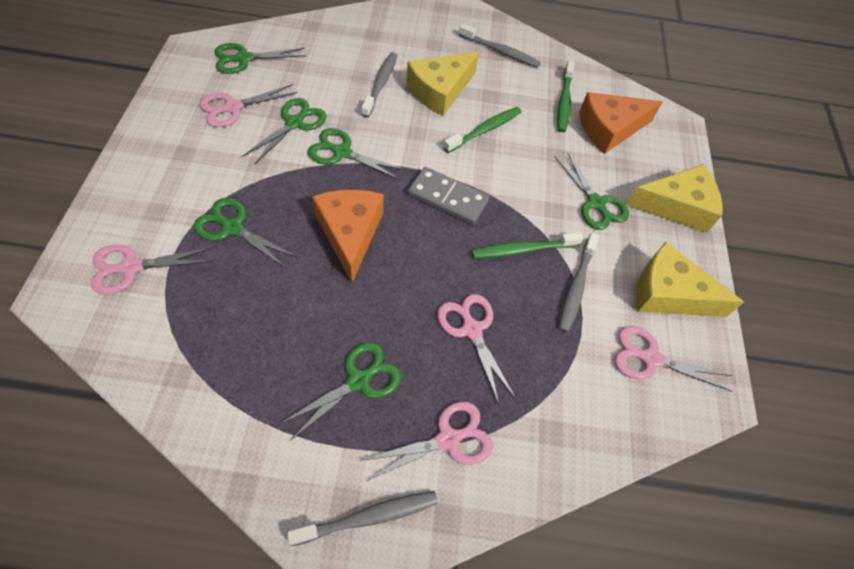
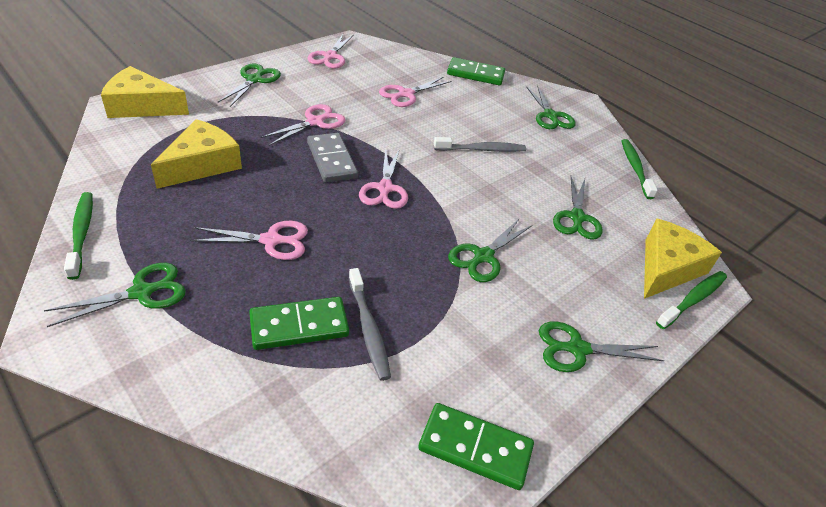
green domino: none = 0 -> [249,297,349,350] [418,403,534,490] [447,57,505,85] = 3
grey toothbrush: [287,491,438,546] [361,52,398,118] [459,24,541,68] [559,233,599,332] = 4 -> [349,268,391,381] [434,137,526,152] = 2
orange cheese: [312,190,384,283] [579,92,662,154] = 2 -> none = 0

